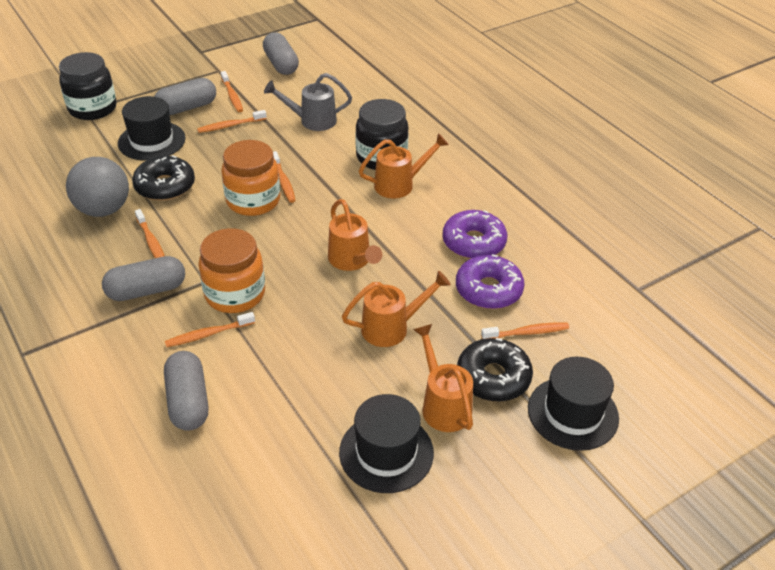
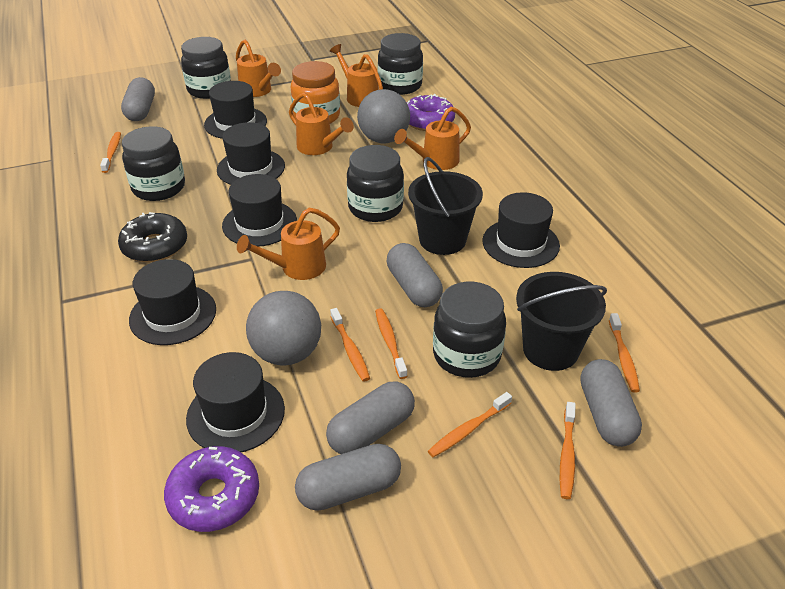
black bucket: none = 0 -> [408,157,483,255] [516,272,607,371] = 2
black donut: [132,155,195,201] [457,338,533,402] = 2 -> [118,212,187,262] = 1
black hat: [118,96,186,161] [339,394,434,493] [528,357,619,451] = 3 -> [129,259,216,345] [186,352,285,452] [204,81,267,139] [217,122,285,185] [222,174,297,247] [482,192,560,268] = 6
black jar: [59,52,117,120] [356,99,409,170] = 2 -> [122,126,185,201] [181,37,231,99] [347,145,404,222] [378,33,423,95] [433,282,506,378] = 5
grey ball: [66,157,129,217] = 1 -> [246,291,321,365] [357,89,410,143] = 2
grey capsule: [102,256,185,301] [154,78,216,115] [164,351,209,431] [263,32,299,75] = 4 -> [121,77,155,121] [295,444,401,511] [326,381,415,454] [387,243,443,307] [580,359,642,447] = 5
grey watering can: [264,73,352,131] = 1 -> none = 0
orange jar: [198,228,265,313] [221,140,280,216] = 2 -> [291,61,340,124] = 1
orange watering can: [328,199,382,271] [342,271,451,347] [359,133,449,198] [413,324,473,432] = 4 -> [236,40,281,97] [237,207,340,280] [289,93,354,155] [330,44,383,107] [394,107,471,170] = 5

